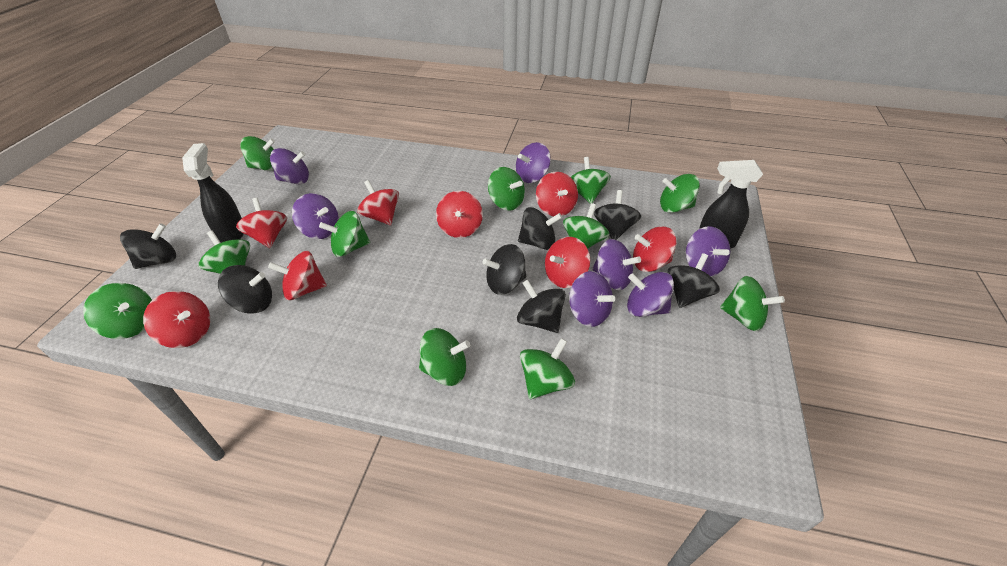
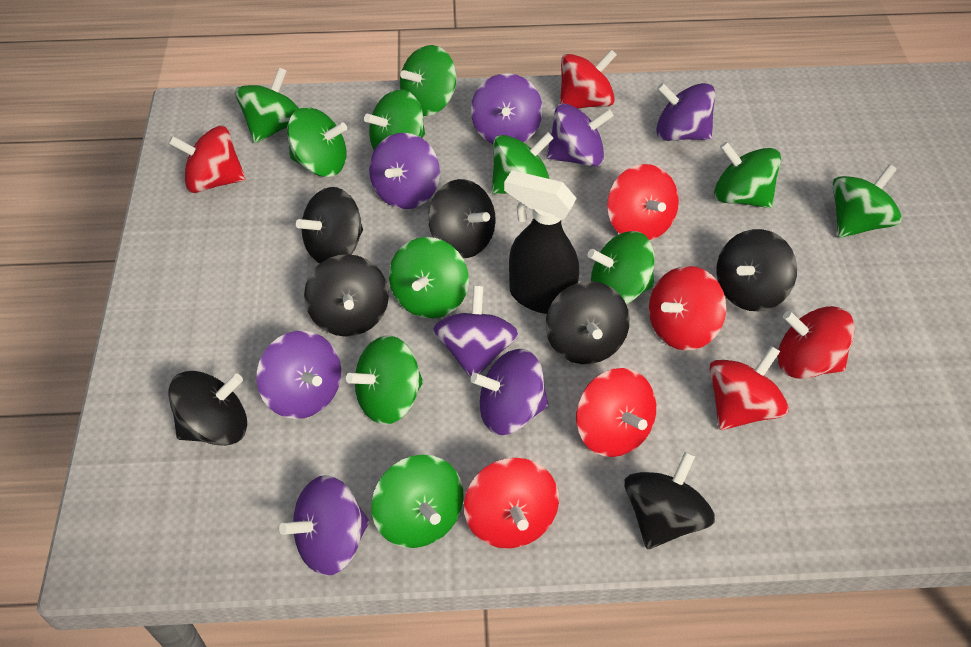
black spray bottle: [182,143,244,243] [699,160,763,249] = 2 -> [504,170,579,314] = 1
purple spinning top: [270,148,309,184] [292,193,339,239] [516,142,551,183] [569,271,615,327] [592,239,641,290] [627,272,674,317] [686,226,730,277] = 7 -> [257,331,341,419] [279,475,369,576] [369,133,440,209] [433,286,519,379] [470,349,549,435] [471,73,543,144] [546,103,614,167] [656,83,715,141] = 8

